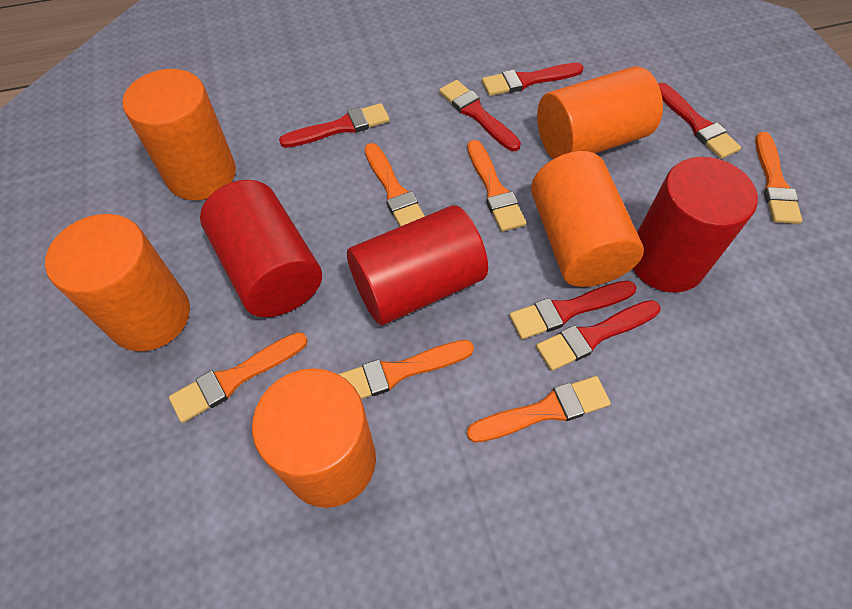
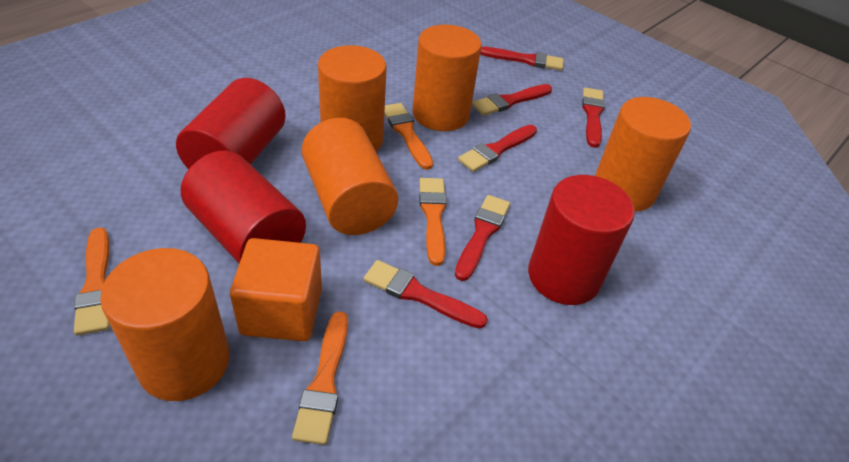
orange brush: [169,332,308,423] [339,340,474,399] [364,143,425,226] [466,376,611,443] [467,140,526,232] [755,132,802,224] = 6 -> [74,227,110,335] [292,311,348,445] [385,103,433,170] [419,178,447,266] = 4
orange cube: none = 0 -> [230,238,322,341] = 1

